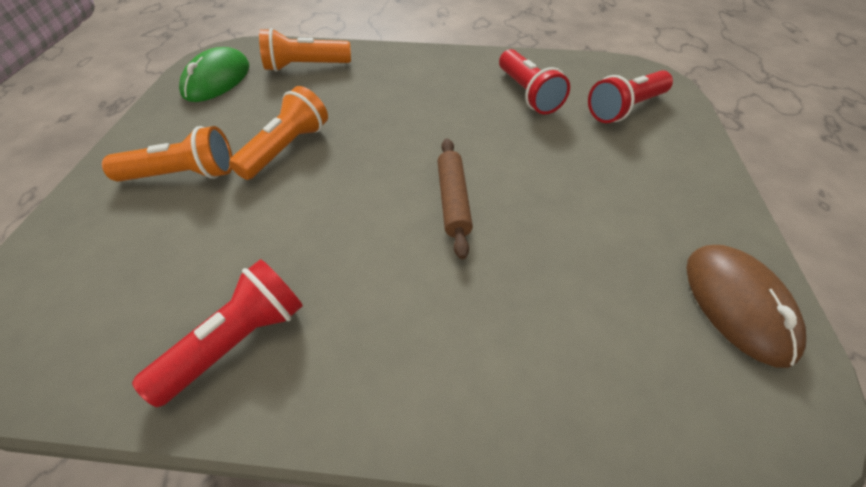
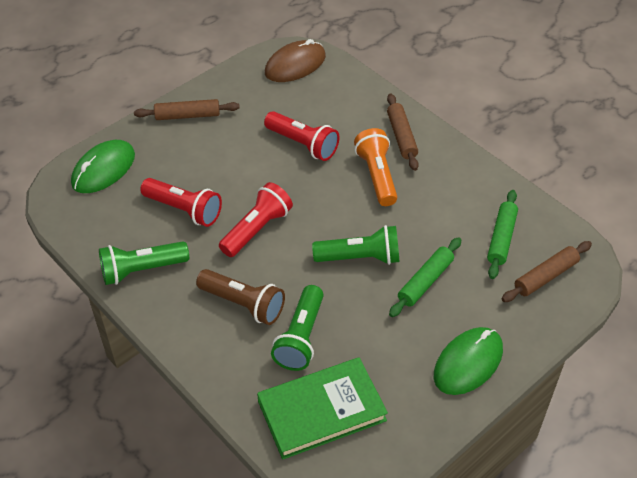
brown flashlight: none = 0 -> [196,269,285,325] = 1
brown rolling pin: [437,139,473,260] = 1 -> [134,99,240,120] [387,94,419,171] [502,241,592,302] = 3
green book: none = 0 -> [257,357,388,459] = 1
green flashlight: none = 0 -> [99,241,189,285] [271,285,324,371] [312,225,399,265] = 3
green mouse: [179,47,249,102] = 1 -> [71,140,135,193] [434,327,503,395] = 2
green rolling pin: none = 0 -> [389,237,461,317] [487,190,518,279] = 2
orange flashlight: [102,126,232,182] [229,86,328,180] [259,28,351,72] = 3 -> [354,128,397,206] = 1

